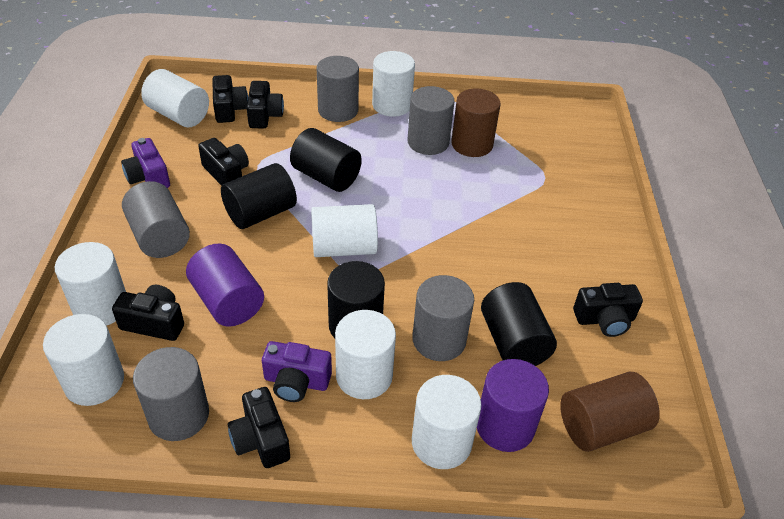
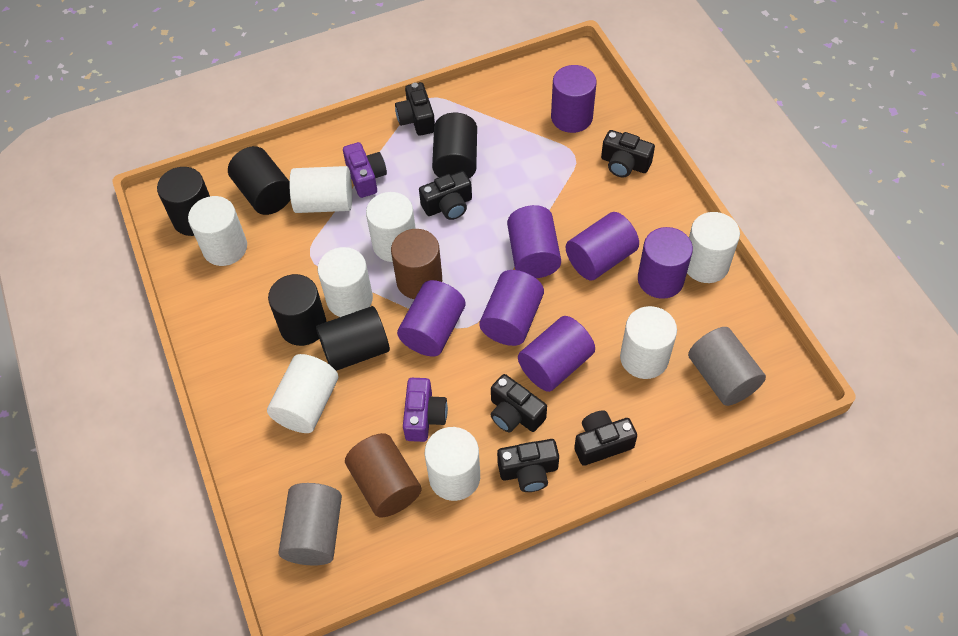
black cylinder: [221,163,297,229] [290,128,362,192] [327,261,385,338] [481,282,557,366] = 4 -> [157,167,210,236] [228,146,291,215] [268,274,327,346] [316,306,390,371] [432,113,477,178] = 5
grey cylinder: [122,181,190,258] [133,347,209,441] [317,56,359,122] [408,86,455,155] [412,275,474,361] = 5 -> [278,483,342,565] [688,327,766,406] = 2
purple cylinder: [186,244,264,327] [477,359,549,452] = 2 -> [397,280,466,357] [479,270,544,346] [507,205,561,278] [518,316,595,392] [551,65,597,133] [566,212,639,281] [638,227,693,299] = 7
white cylinder: [43,314,124,406] [55,242,126,326] [141,69,209,127] [311,204,378,257] [335,310,396,399] [372,51,415,117] [412,375,481,469] = 7 -> [188,196,247,266] [267,354,338,433] [289,166,352,213] [318,247,373,317] [366,192,416,262] [425,427,480,501] [620,306,677,379] [687,212,740,283] = 8

